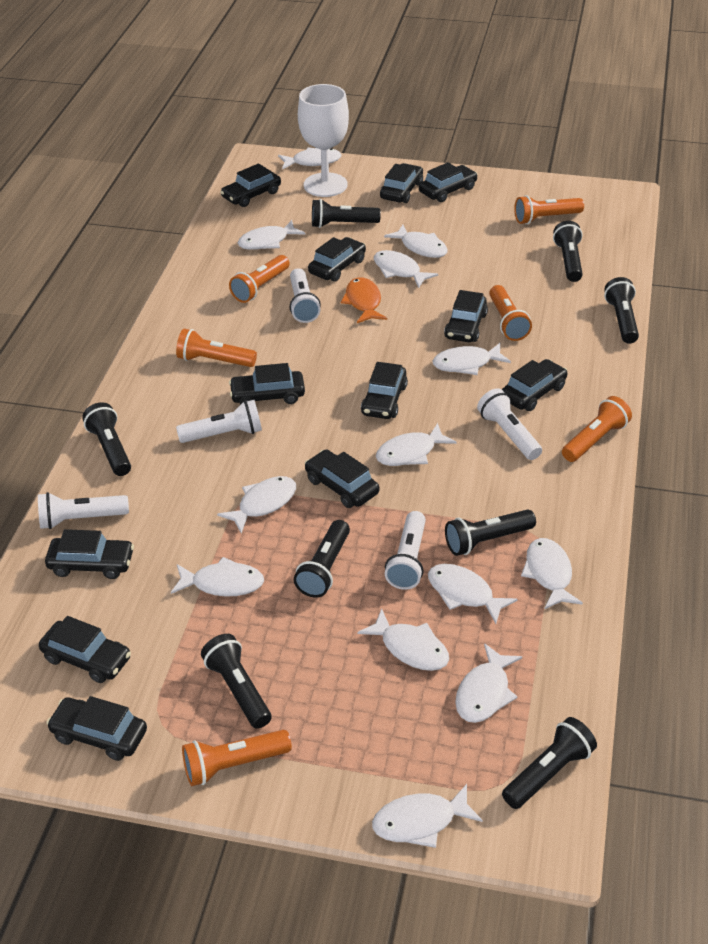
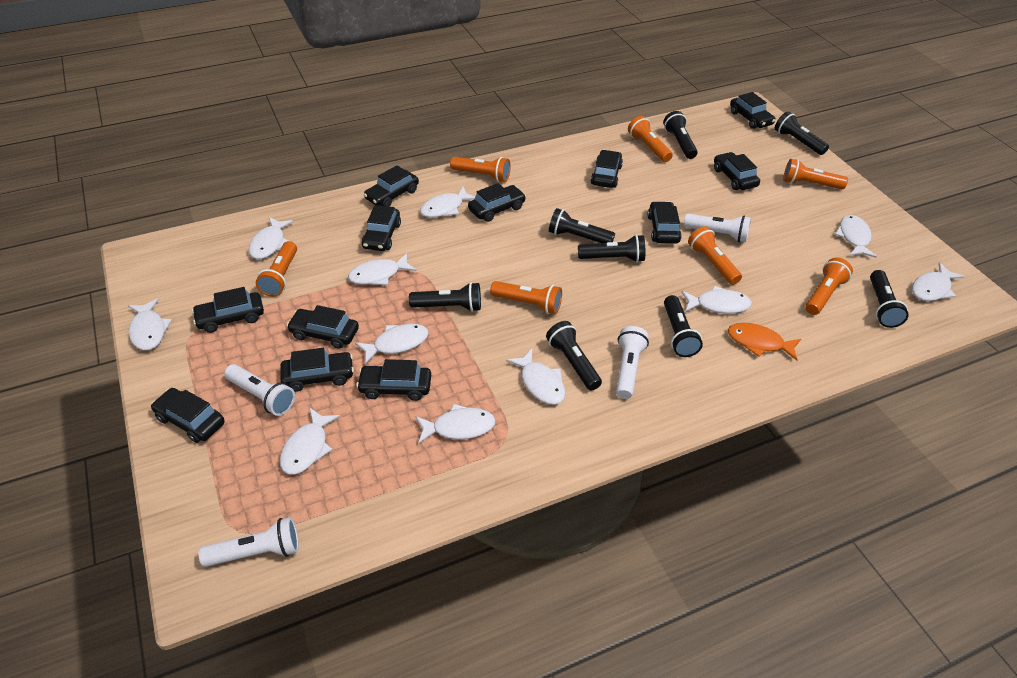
orange flashlight: [176,329,257,367] [182,730,292,786] [229,255,290,303] [489,285,532,341] [514,195,584,224] [562,396,632,462] = 6 -> [256,241,297,297] [450,157,511,182] [490,281,562,314] [628,116,673,162] [688,226,742,285] [783,159,848,189] [805,258,853,315] = 7
white fish: [171,557,264,597] [217,476,296,533] [238,220,305,250] [278,147,341,169] [357,609,449,671] [372,784,483,848] [374,250,438,288] [376,423,457,466] [384,225,448,258] [428,564,518,624] [433,343,511,375] [455,643,522,723] [521,538,583,609] = 13 -> [128,298,172,350] [249,217,294,259] [280,408,340,475] [348,253,417,285] [355,324,429,365] [415,404,496,444] [420,187,476,218] [506,349,566,405] [681,286,752,314] [835,215,877,258] [912,262,965,301] = 11
white flashlight: [38,492,129,529] [176,400,262,443] [290,268,321,323] [385,511,426,590] [477,388,542,460] = 5 -> [199,517,299,567] [224,364,295,416] [616,326,649,399] [683,214,751,242] = 4
white goblet: [298,84,349,197] = 1 -> none = 0

